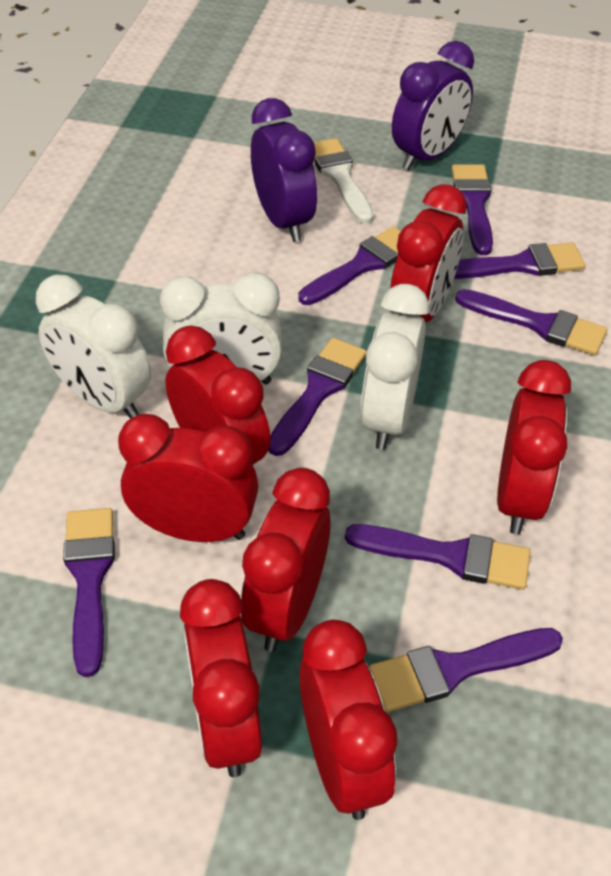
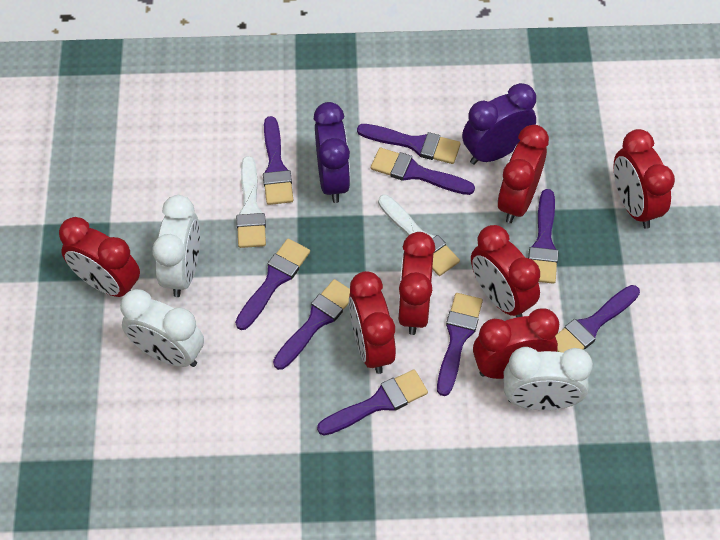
purple brush: [63,508,115,677] [268,338,366,456] [298,226,401,305] [345,524,531,590] [369,628,563,712] [452,164,493,255] [454,243,585,279] [455,289,607,355] = 8 -> [235,239,310,330] [263,116,293,205] [273,279,350,370] [317,369,428,436] [357,124,461,164] [371,148,475,195] [437,293,483,396] [528,189,559,284] [555,285,640,353] = 9
white brush: [314,138,373,224] = 1 -> [236,156,266,248] [378,195,460,276] = 2

